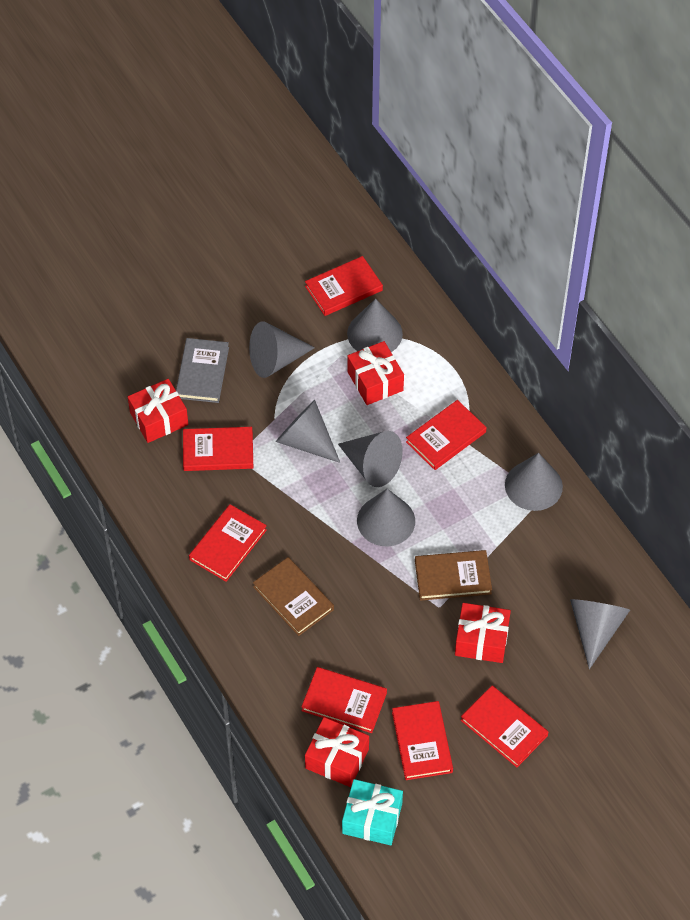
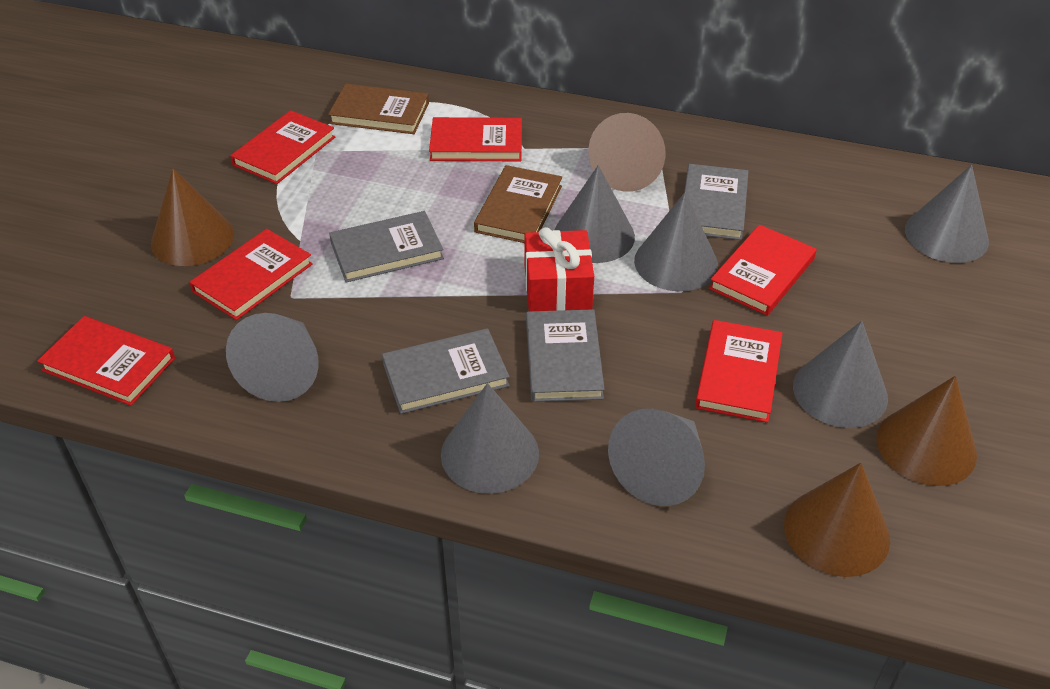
brown cone: none = 0 -> [151,168,234,266] [588,113,666,192] [784,463,890,577] [876,376,977,486] = 4
grey book: [176,338,229,403] = 1 -> [329,211,444,283] [382,328,510,414] [526,309,605,402] [684,164,748,240] = 4
red book: [183,427,253,471] [189,504,267,582] [301,667,387,733] [305,256,383,316] [392,701,453,780] [406,400,487,470] [461,686,548,768] = 7 -> [37,316,175,406] [189,229,313,320] [230,110,335,184] [429,117,522,161] [695,320,783,423] [709,225,816,316] = 6
red gift: [128,379,189,443] [305,717,369,787] [347,341,404,405] [455,603,511,663] = 4 -> [525,227,594,311] = 1
turquoise gift: [342,779,403,845] = 1 -> none = 0

